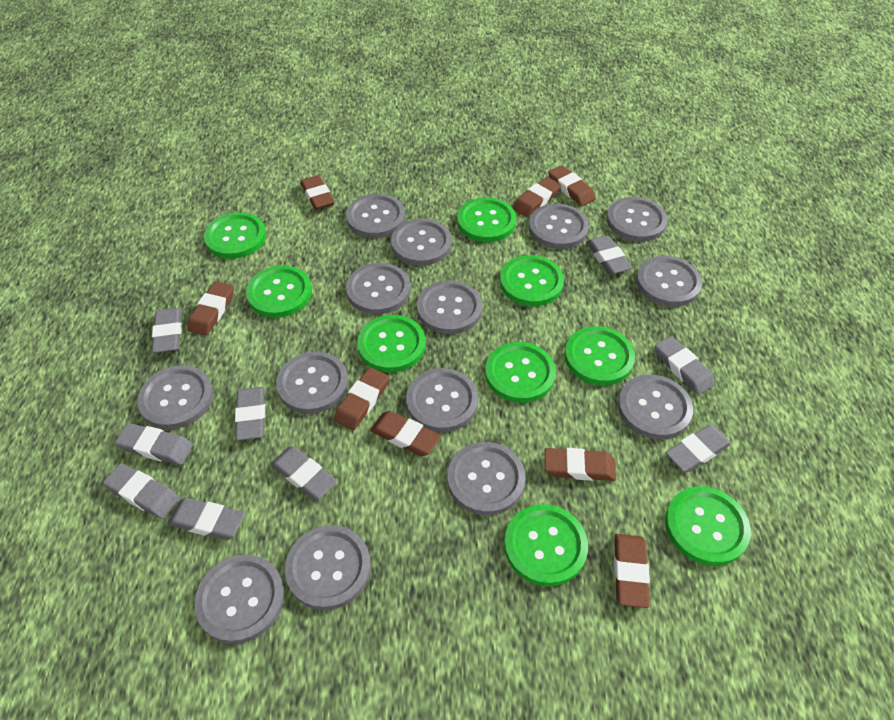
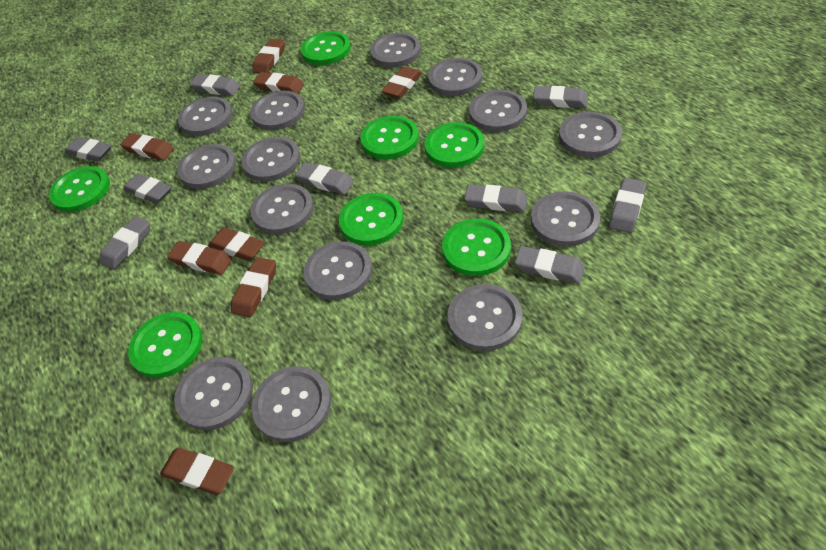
green button: [204,212,266,259] [246,266,312,318] [357,315,426,372] [457,198,516,242] [485,342,556,403] [500,255,564,306] [504,504,588,587] [565,326,635,385] [665,486,751,566] = 9 -> [49,166,110,212] [128,312,203,378] [301,31,351,65] [339,193,404,246] [361,116,419,159] [424,122,484,168] [442,219,511,276] = 7

